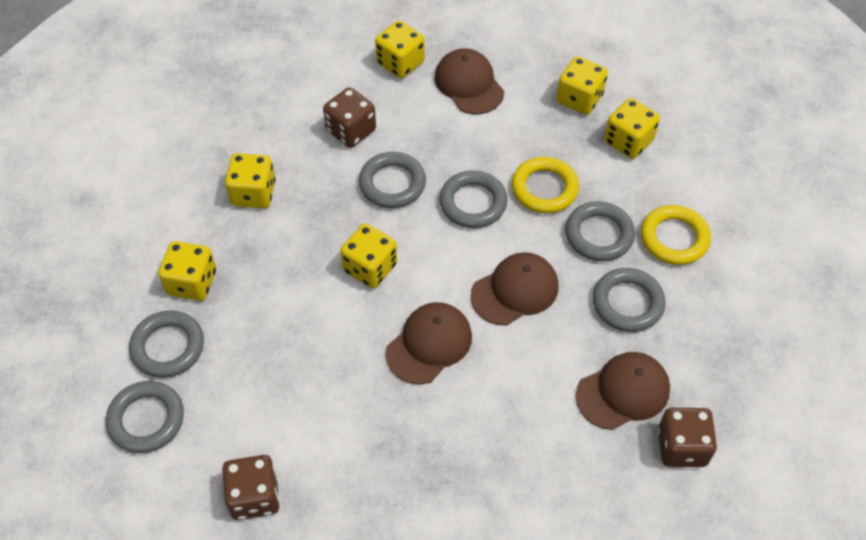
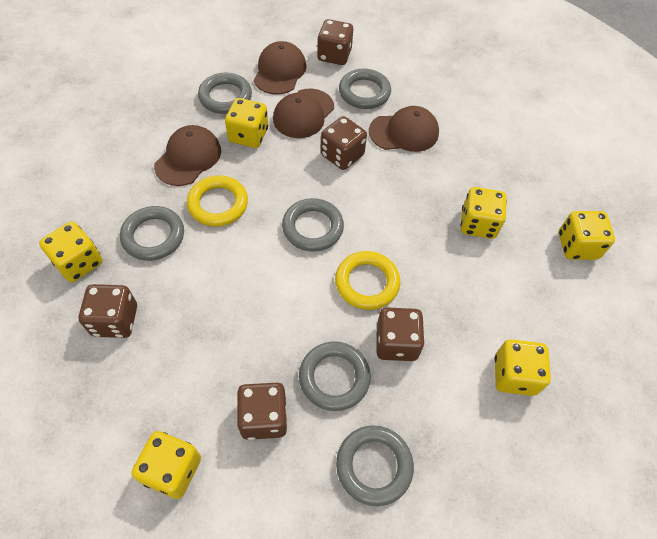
brown dice: [222,455,280,520] [323,87,376,148] [658,408,717,467] = 3 -> [79,284,137,338] [237,383,287,440] [317,19,353,65] [321,116,367,170] [376,307,425,361] = 5

